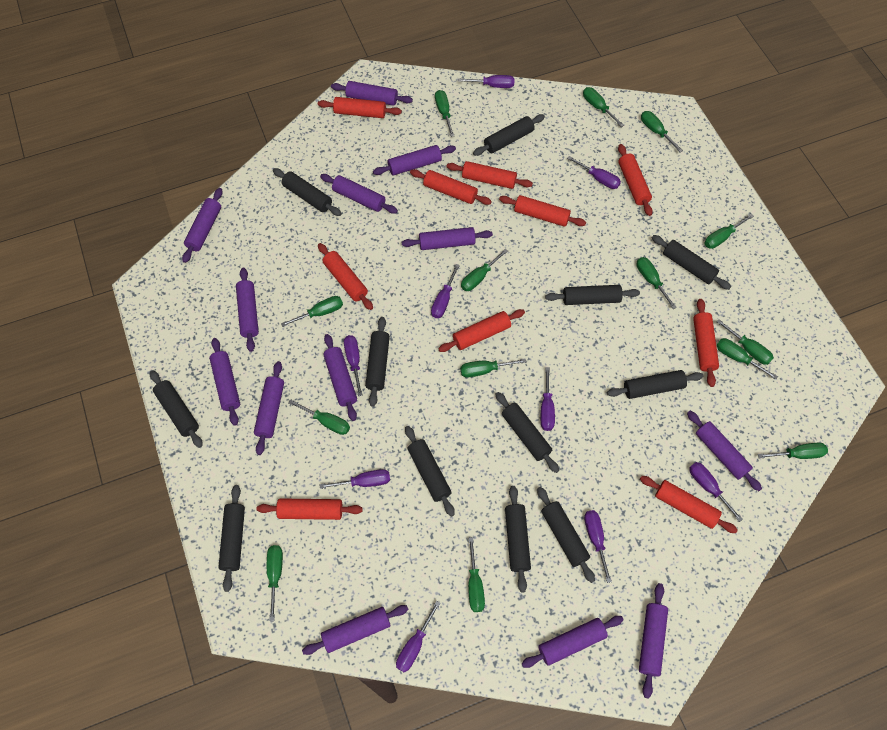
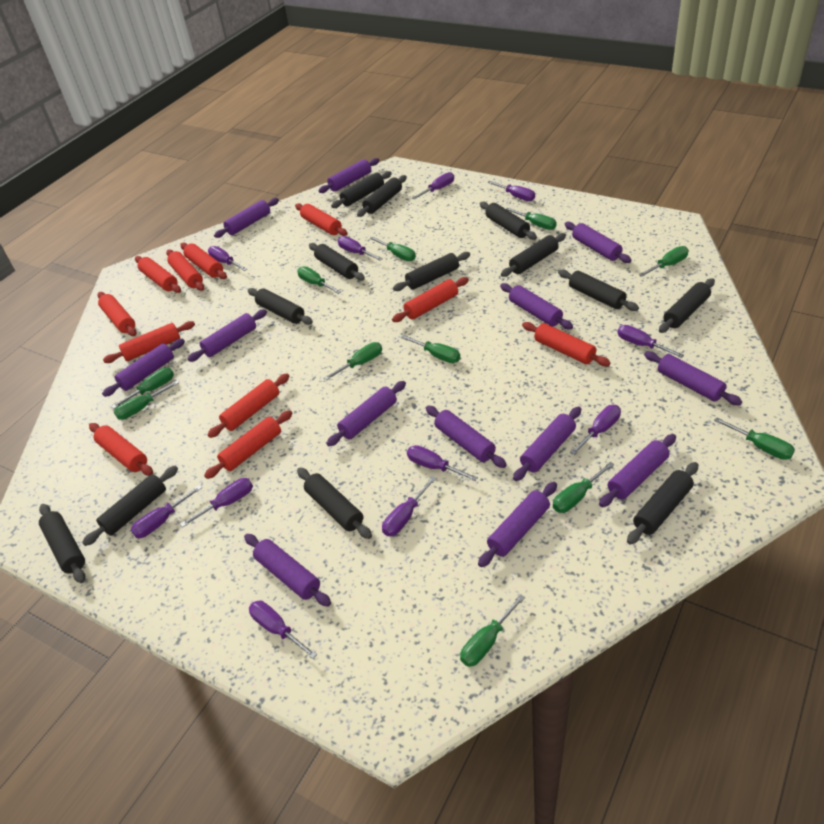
black rolling pin: [150,370,203,448] [218,485,245,592] [273,168,342,216] [365,317,390,407] [405,426,455,517] [473,114,545,156] [495,392,559,473] [505,486,531,593] [537,487,595,583] [545,285,640,305] [607,370,703,399] [652,235,731,290] = 12 -> [39,504,85,583] [82,466,178,546] [248,288,313,325] [297,468,372,539] [309,243,365,281] [331,171,392,208] [357,175,407,217] [393,252,470,291] [480,202,537,240] [501,233,566,277] [558,269,639,311] [627,462,698,545] [659,278,715,333] = 13
green screwdriver: [267,545,283,621] [281,296,343,327] [288,399,350,435] [435,90,454,137] [460,358,526,377] [461,248,508,291] [468,537,485,612] [583,87,624,127] [637,257,677,309] [641,111,683,152] [704,214,754,249] [716,319,774,365] [716,338,778,380] [758,442,828,459] = 14 -> [111,368,174,409] [114,380,180,420] [297,266,341,294] [324,342,382,380] [370,237,416,261] [401,335,460,363] [460,594,525,667] [506,208,556,230] [553,462,615,513] [639,246,689,277] [714,417,795,460] = 11
purple screwdriver: [319,469,390,489] [344,335,363,396] [396,601,441,672] [431,264,460,318] [458,75,515,88] [541,367,555,431] [567,156,621,189] [584,510,612,583] [689,462,743,522] = 9 -> [131,485,202,538] [180,478,253,528] [208,246,247,271] [249,601,317,659] [338,236,383,261] [382,476,436,536] [407,445,478,481] [413,172,454,199] [487,181,535,201] [570,405,621,455] [617,325,684,358] = 11
red rolling pin: [257,498,363,520] [318,97,402,118] [318,243,373,310] [410,169,492,205] [438,309,525,352] [447,161,533,189] [499,195,586,227] [618,144,653,216] [640,476,738,533] [693,299,719,387] = 10 -> [89,423,153,476] [98,292,136,336] [103,321,195,363] [135,256,181,293] [166,249,204,291] [180,243,227,279] [204,410,293,479] [207,374,290,438] [295,203,348,236] [392,277,469,322] [522,322,611,366] = 11

